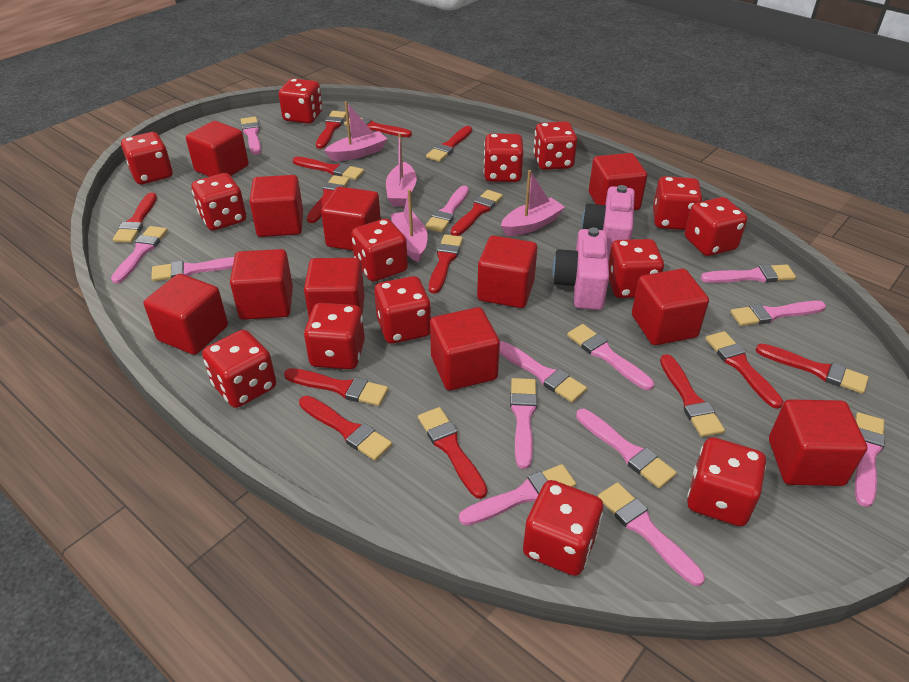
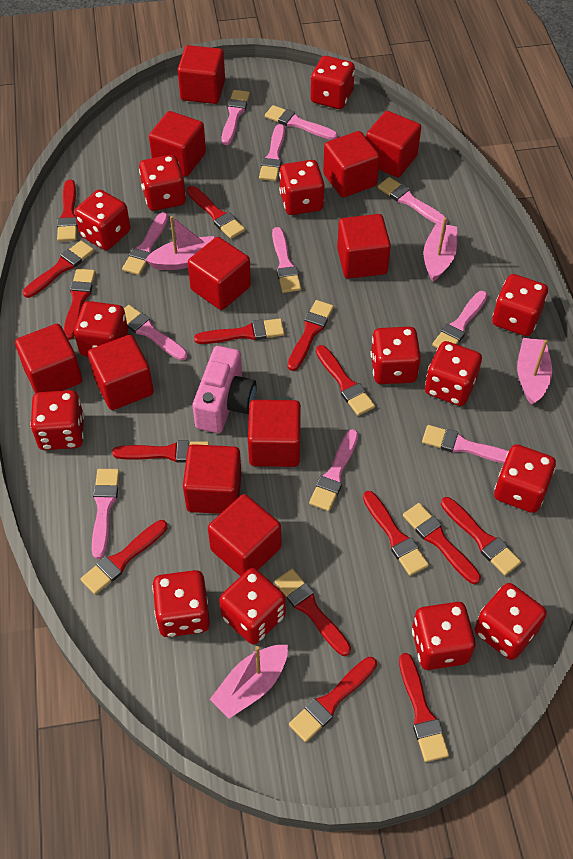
pink brush: [111,226,168,284] [151,257,234,281] [241,117,261,155] [425,186,469,233] [459,464,576,526] [499,341,587,403] [510,378,537,469] [567,324,654,390] [576,409,677,489] [598,482,705,586] [701,264,796,283] [730,301,826,326] [855,412,885,507] = 13 -> [92,469,120,559] [122,212,168,275] [124,305,188,361] [221,90,250,145] [259,124,285,181] [265,105,338,140] [272,227,301,293] [309,429,358,511] [378,177,448,224] [422,425,508,464] [432,291,488,348] = 11
pink camera: [552,228,609,310] [581,185,635,259] = 2 -> [193,346,257,433] = 1
red brush: [113,193,157,243] [284,368,388,406] [292,157,364,180] [299,396,392,461] [307,175,350,223] [316,111,346,149] [344,117,412,137] [418,407,487,499] [426,126,472,162] [429,234,463,294] [451,190,503,236] [660,354,725,437] [705,331,784,409] [756,344,869,394] = 14 -> [23,240,94,298] [57,180,78,241] [64,269,96,340] [81,520,168,595] [112,440,209,463] [187,186,245,239] [194,318,284,344] [275,569,351,656] [287,300,334,371] [289,657,377,742] [316,345,375,416] [363,491,429,576] [399,653,449,762] [403,503,481,584] [441,497,521,576] = 15

